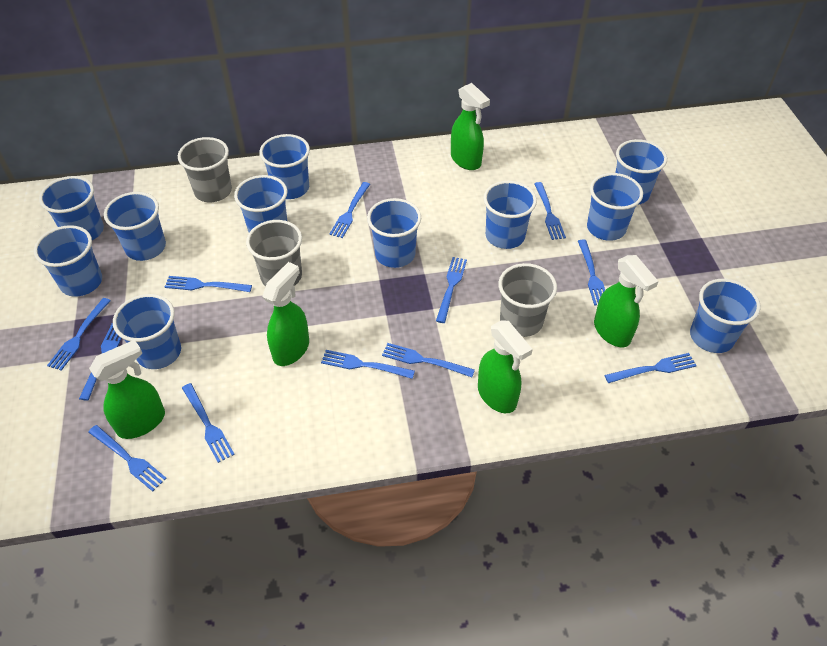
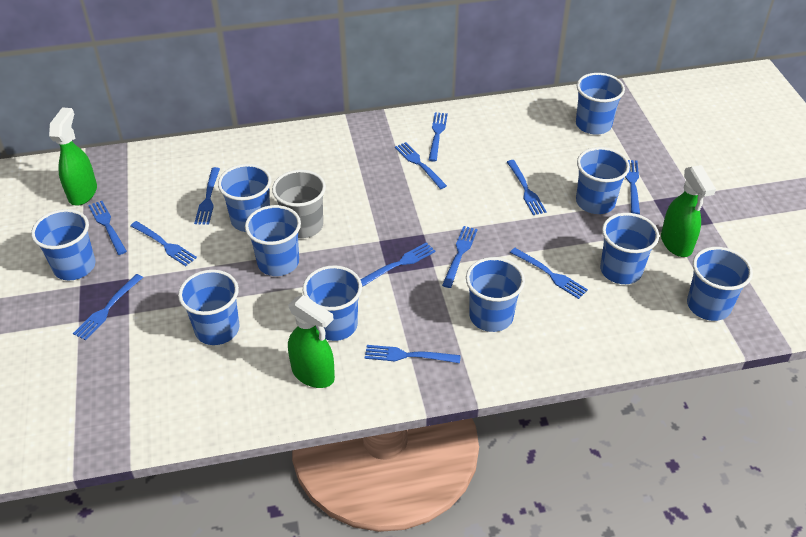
blue cup: [34,225,102,297] [39,176,104,240] [104,192,166,261] [113,294,181,369] [234,175,287,232] [259,134,310,199] [367,198,421,268] [483,181,537,249] [587,173,643,241] [615,139,667,204] [690,279,761,353] = 11 -> [31,209,96,281] [178,270,239,345] [218,164,271,232] [245,205,301,276] [303,265,362,341] [466,257,525,332] [576,73,625,134] [576,147,630,214] [600,213,659,284] [687,247,753,321] = 10
green spray bottle: [89,340,165,439] [262,262,309,366] [451,83,490,170] [478,320,533,413] [594,255,659,347] = 5 -> [49,107,97,206] [288,295,335,388] [661,165,716,257] = 3
grey cup: [178,137,232,202] [246,220,302,286] [498,263,557,337] = 3 -> [272,170,326,238] = 1

